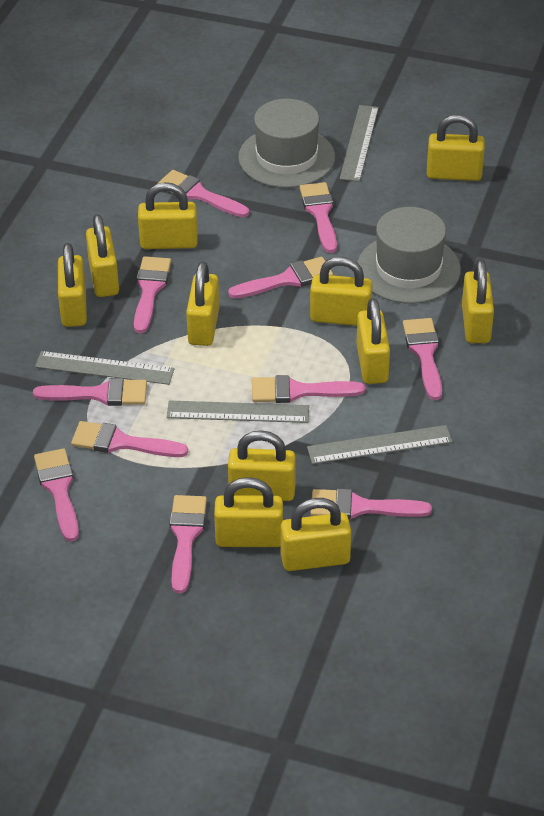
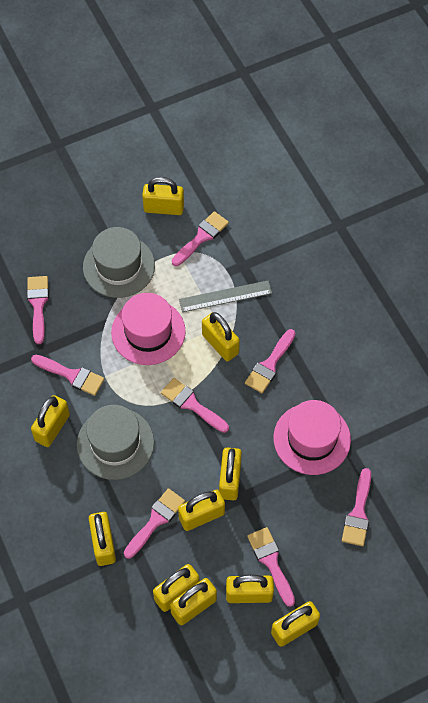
grey ruler: [35,351,174,385] [167,400,309,423] [307,425,453,464] [339,105,379,182] = 4 -> [179,281,272,312] = 1
pink brush: [33,378,147,406] [34,448,79,542] [71,421,188,457] [134,256,171,333] [157,170,249,218] [169,495,207,593] [228,257,333,299] [252,375,365,403] [300,182,337,253] [311,489,432,519] [403,318,442,400] = 11 -> [27,276,49,344] [31,355,104,396] [124,488,185,559] [161,378,229,433] [172,211,229,266] [245,329,296,393] [247,527,295,607] [342,468,371,546] = 8
pink hat: none = 0 -> [111,293,186,365] [273,400,351,475] = 2
yellow padlock: [58,243,87,327] [86,214,119,297] [138,182,198,249] [186,261,219,346] [214,477,283,547] [228,430,296,501] [280,498,351,571] [310,257,373,326] [356,298,390,384] [427,114,485,181] [462,259,494,343] = 11 -> [31,395,70,447] [89,512,116,566] [142,177,184,215] [153,564,199,612] [170,578,217,625] [178,490,225,531] [202,312,240,361] [219,448,242,500] [226,575,274,603] [271,601,320,647] = 10

